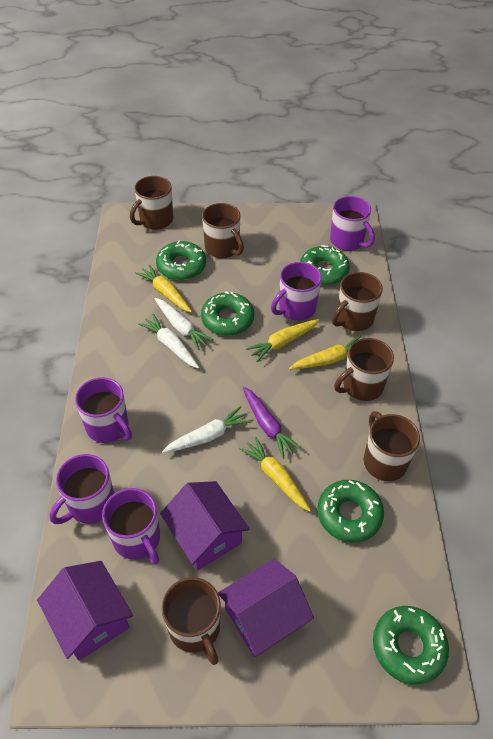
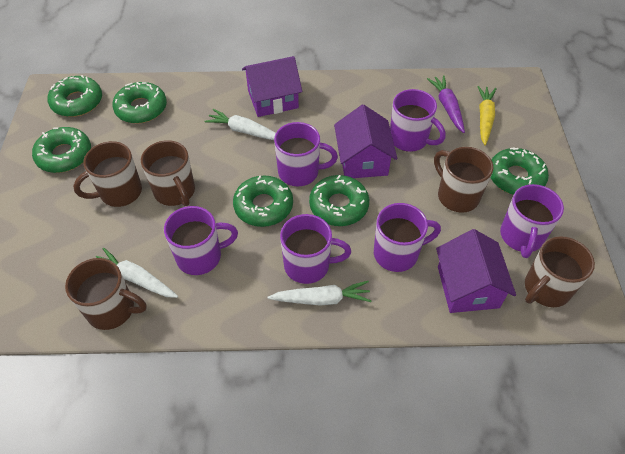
brown mug: [130,176,173,230] [161,577,221,665] [202,203,244,258] [332,272,383,331] [334,338,394,401] [364,411,420,481] = 6 -> [65,258,147,330] [73,141,142,207] [141,140,195,206] [434,147,493,213] [525,236,595,307] = 5
green donut: [156,241,206,280] [201,291,254,336] [300,245,350,285] [317,480,384,543] [373,606,449,685] = 5 -> [32,127,91,173] [48,75,102,117] [112,82,167,123] [233,175,293,227] [309,175,369,226] [490,147,549,195] = 6
purple mug: [50,454,114,524] [75,377,132,443] [102,488,160,565] [271,262,322,321] [330,196,375,251] = 5 -> [164,206,238,275] [274,122,338,186] [280,214,351,284] [374,203,441,272] [390,89,446,152] [500,184,564,258] = 6
yellow carrot: [135,264,192,312] [239,437,311,512] [246,319,319,362] [289,335,361,370] = 4 -> [477,86,496,145] = 1

